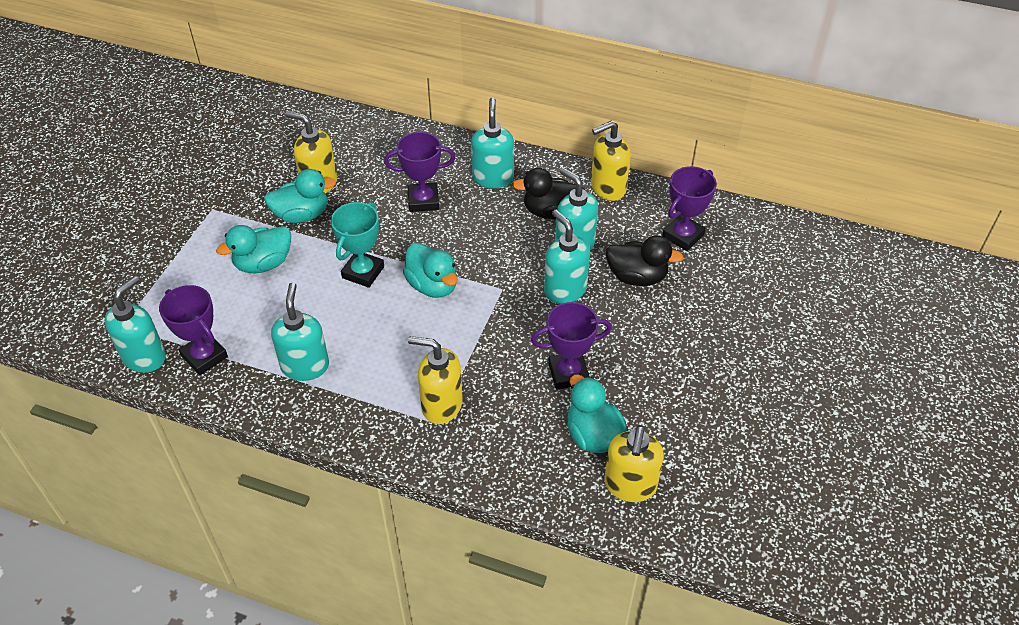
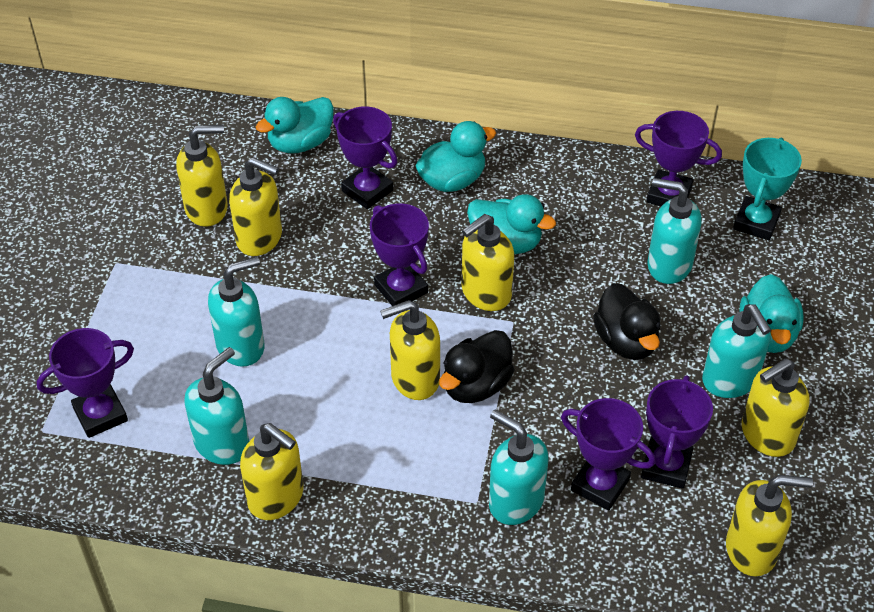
purple trophy: [159,285,228,375] [384,132,456,212] [531,302,612,390] [662,166,717,251] = 4 -> [37,328,134,438] [333,106,398,209] [370,203,429,306] [561,398,655,510] [635,111,722,206] [641,375,713,489] = 6
yellow soap dispenser: [285,111,337,193] [408,336,463,424] [591,120,631,201] [604,425,664,502] = 4 -> [176,125,228,227] [229,157,282,256] [240,423,303,520] [380,300,440,400] [462,214,514,311] [726,475,813,577] [742,359,810,457] = 7

